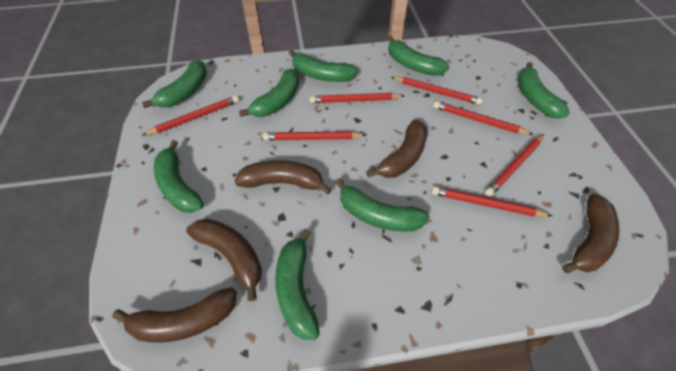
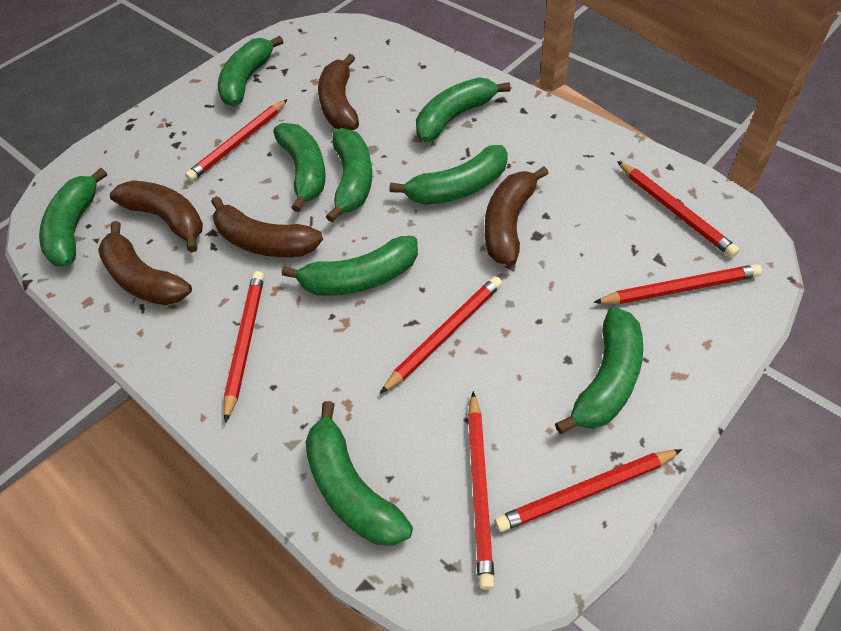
green banana: [142,60,207,108] [154,140,204,213] [239,69,299,117] [275,229,320,340] [289,50,358,82] [335,178,429,232] [388,36,449,76] [517,62,570,119] = 8 -> [39,168,107,266] [218,36,283,107] [273,123,326,212] [282,236,418,296] [305,401,413,546] [326,128,372,223] [389,145,508,205] [416,77,510,142] [555,307,643,434] = 9

